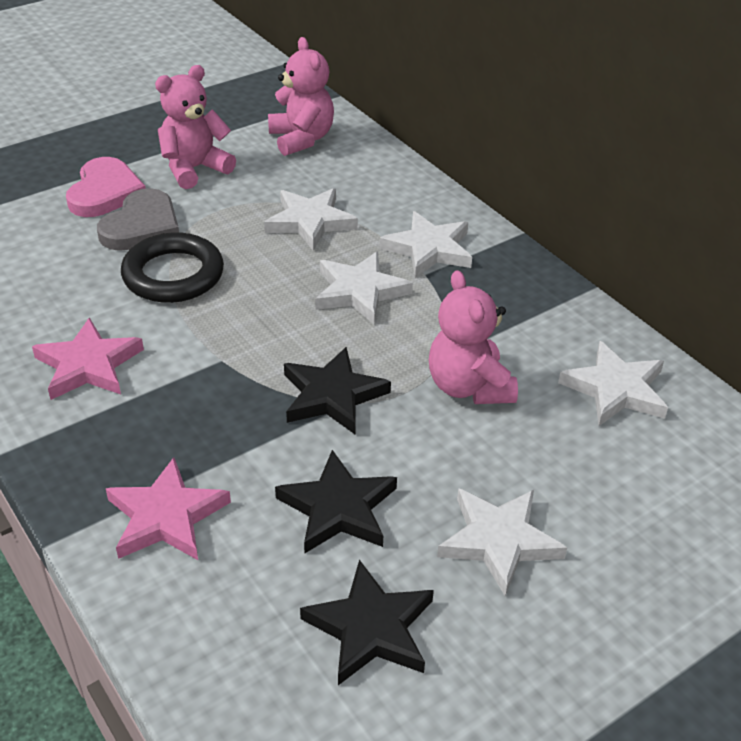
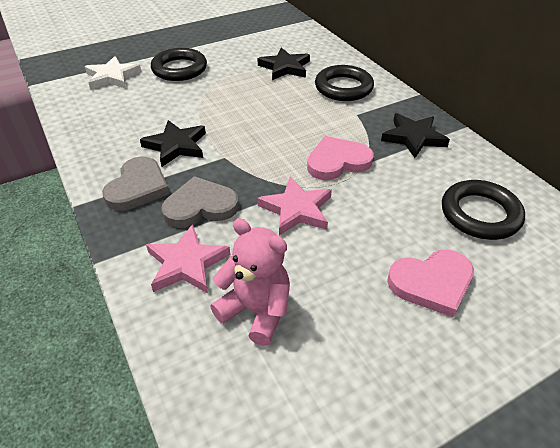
black ring: [121,232,224,303] = 1 -> [151,48,207,81] [315,65,374,101] [442,180,525,240] = 3
grey heart: [97,188,179,251] = 1 -> [102,156,170,211] [161,176,239,228] = 2
pink heart: [66,157,146,217] = 1 -> [307,136,374,180] [387,250,474,317] = 2
pink teddy bear: [155,65,236,189] [268,37,334,156] [429,270,518,404] = 3 -> [210,218,290,346] = 1
white star: [264,188,358,251] [315,252,413,324] [379,211,472,278] [437,488,567,596] [558,341,668,426] = 5 -> [85,56,141,90] = 1

